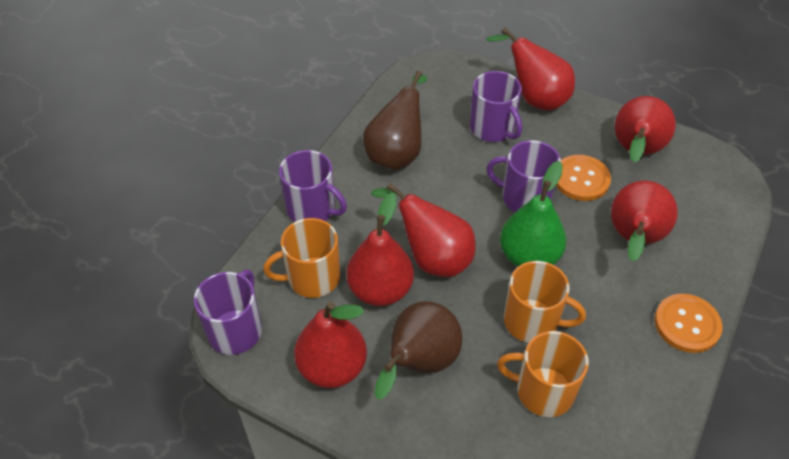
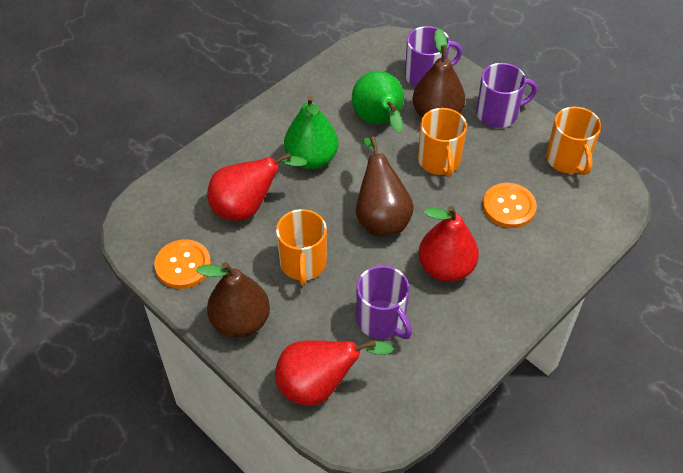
brown pear: [363,71,427,170] [375,301,462,400] = 2 -> [196,262,270,338] [356,136,414,236] [413,28,465,117] = 3
green pear: [500,161,566,267] = 1 -> [284,95,338,169] [352,71,404,133] = 2
purple mug: [194,269,262,355] [279,150,347,222] [470,71,522,142] [486,140,561,212] = 4 -> [356,266,412,339] [405,26,462,88] [476,63,537,128] = 3
red pear: [294,302,367,388] [347,193,414,306] [371,183,476,277] [486,27,575,110] [611,180,678,262] [615,96,676,162] = 6 -> [207,152,307,221] [275,340,394,406] [419,206,479,282] = 3

